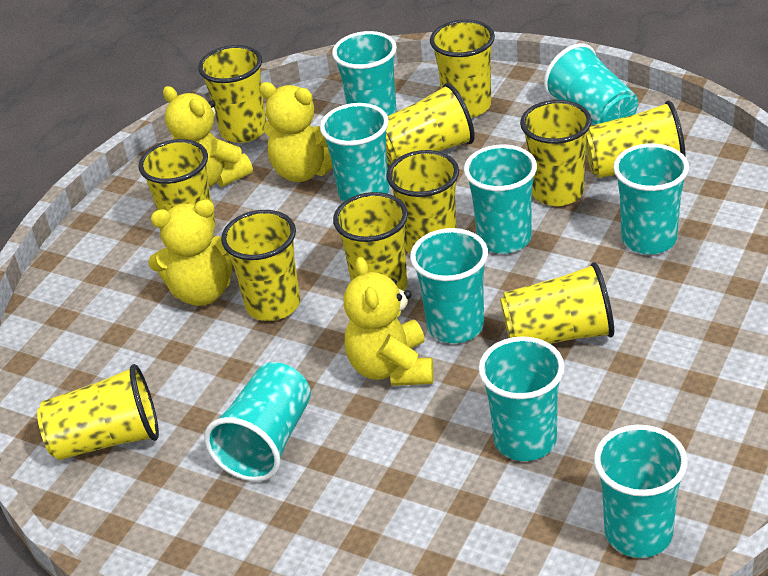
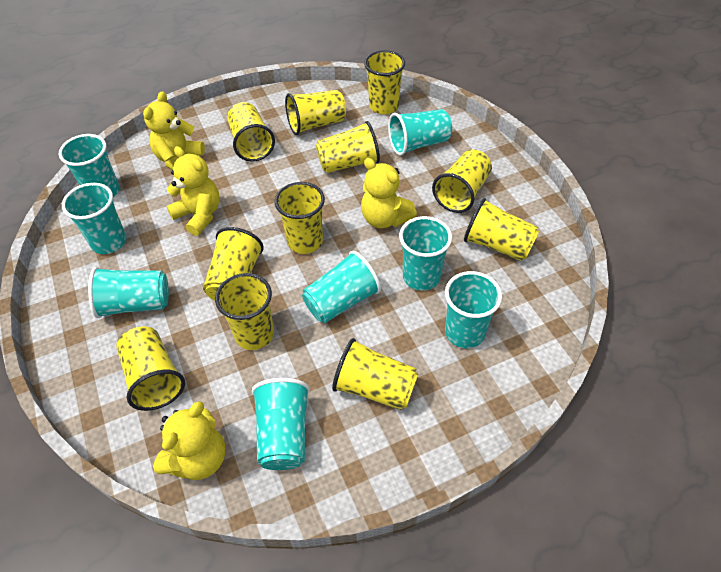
turquoise cup: [204,362,311,482] [320,103,389,202] [332,31,397,116] [410,228,488,343] [464,144,537,254] [478,336,565,461] [544,43,638,126] [594,425,688,558] [613,143,689,254] = 9 -> [59,134,120,197] [62,183,127,254] [88,267,169,318] [252,378,310,470] [302,251,381,323] [388,109,452,155] [399,216,452,291] [445,271,502,349] = 8

